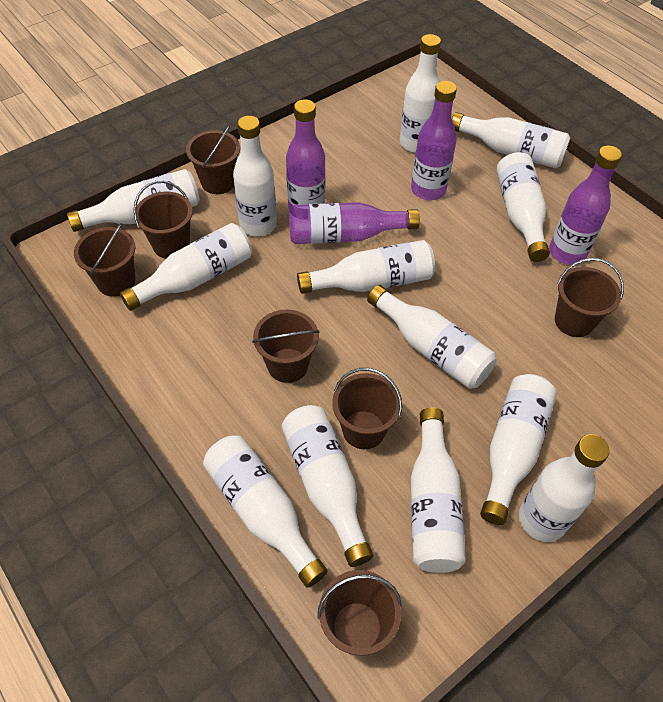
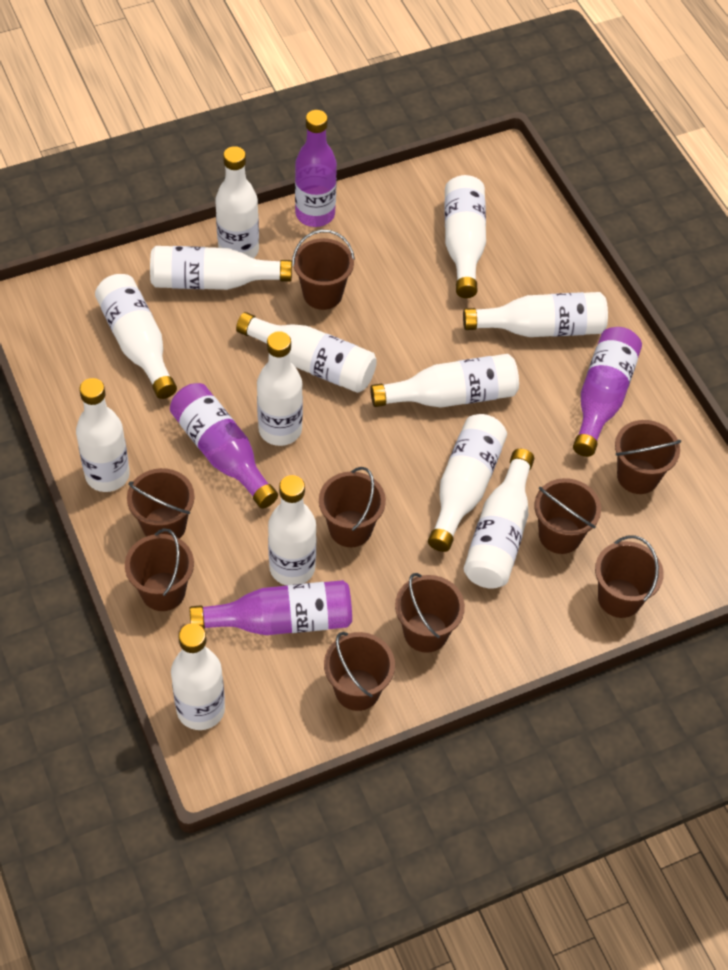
brown bucket: [74,223,135,297] [133,181,193,259] [186,125,240,194] [252,309,319,383] [318,570,402,656] [332,368,402,449] [555,258,624,337] = 7 -> [125,528,194,611] [127,468,195,539] [292,230,355,310] [319,467,386,547] [324,632,395,711] [395,573,465,653] [534,478,601,554] [595,536,664,618] [615,420,681,494] = 9

